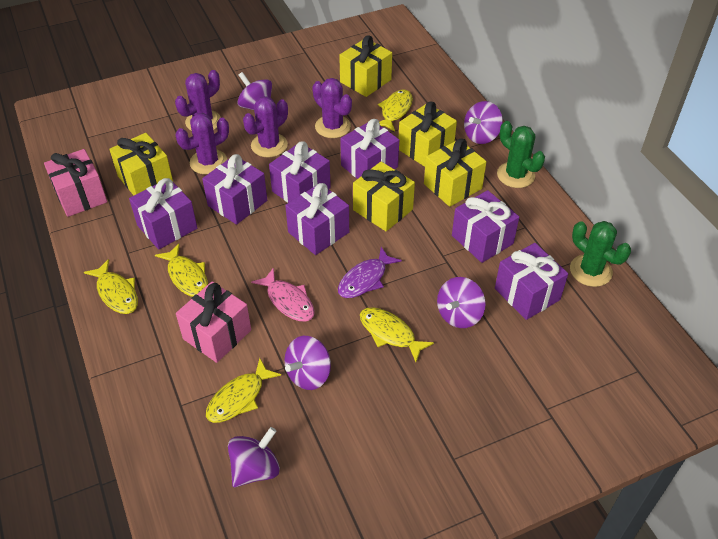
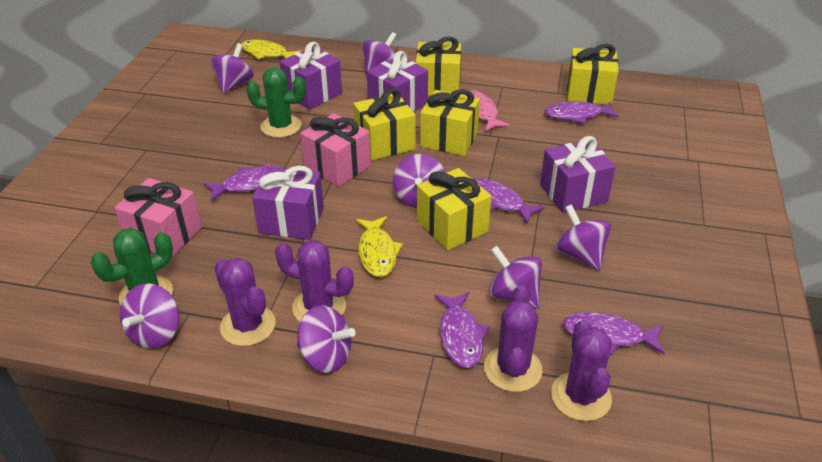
purple fish: [338,247,402,298] = 1 -> [203,165,282,201] [435,292,489,368] [474,178,545,224] [545,101,619,124] [563,312,665,355] = 5
purple gift: [129,178,197,250] [202,154,267,225] [269,141,331,203] [285,183,349,255] [340,119,399,179] [452,190,519,263] [495,243,568,320] = 7 -> [252,166,324,240] [280,42,342,110] [367,51,428,112] [540,136,616,213] = 4
purple spinning top: [228,427,280,487] [237,72,272,110] [284,336,331,390] [437,277,486,328] [464,101,503,144] = 5 -> [120,283,179,349] [210,43,254,94] [297,305,355,373] [362,32,397,77] [393,154,445,208] [489,246,542,309] [556,204,611,271] = 7
yellow fish: [84,259,138,314] [155,244,208,297] [206,358,281,423] [360,307,434,362] [378,89,413,132] = 5 -> [242,39,302,59] [356,216,403,277] = 2

